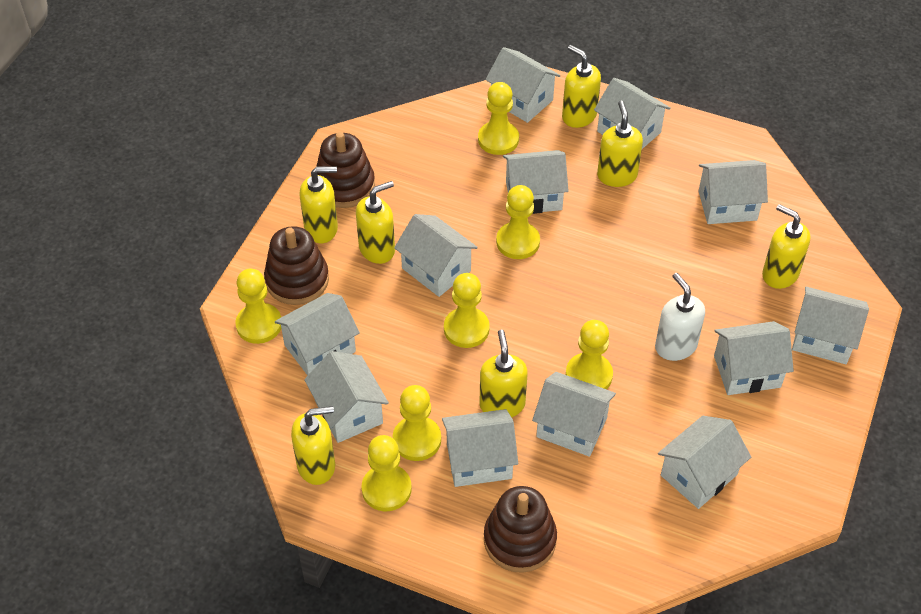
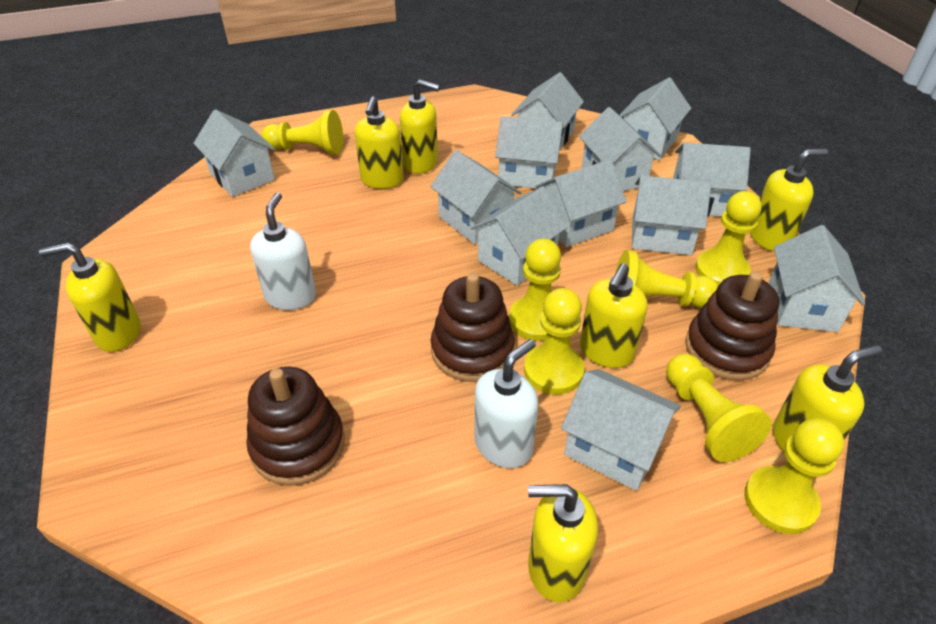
white soap dispenser: [655,273,705,361] = 1 -> [250,192,316,310] [474,339,538,468] = 2

